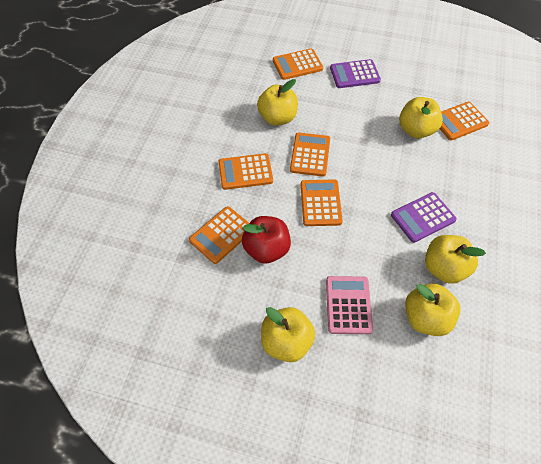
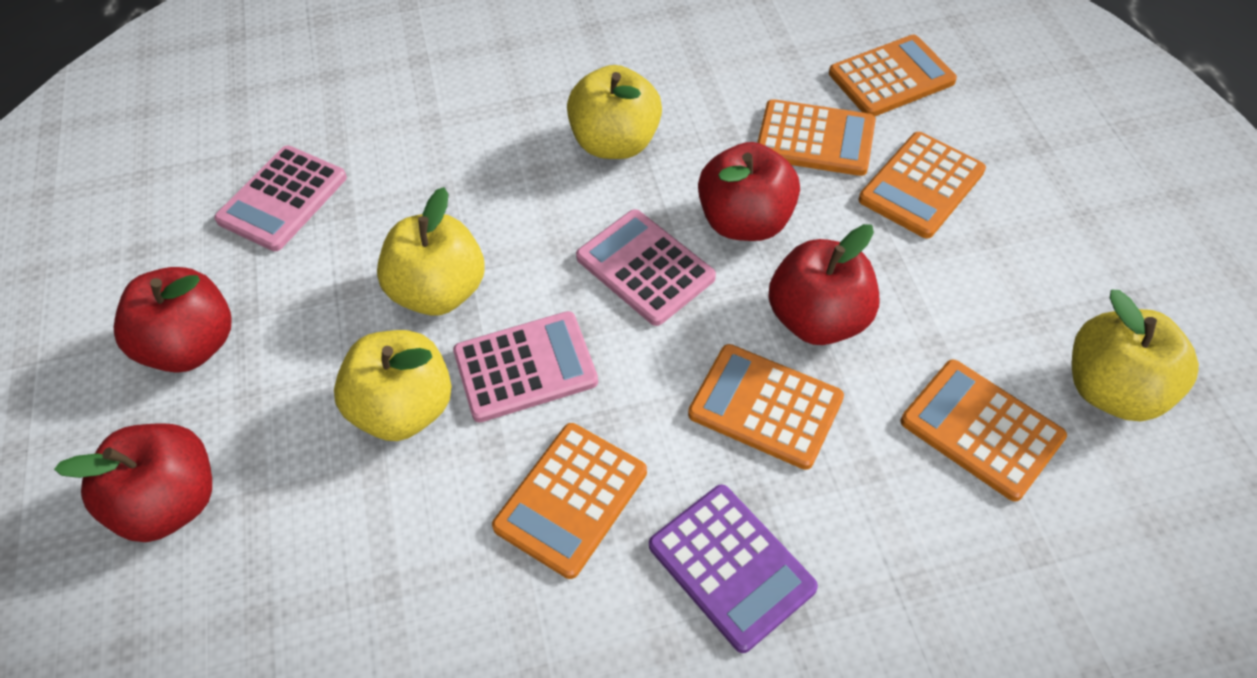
pink calculator: [326,276,373,334] = 1 -> [214,146,347,251] [453,311,598,423] [576,209,716,326] = 3
purple calculator: [330,59,381,88] [391,192,457,243] = 2 -> [649,485,818,653] = 1
red apple: [242,216,291,264] = 1 -> [54,423,212,542] [114,267,231,372] [698,142,800,241] [768,224,879,345] = 4
yellow apple: [257,79,298,126] [261,307,315,362] [399,97,443,138] [405,283,461,336] [425,235,486,284] = 5 -> [334,330,452,441] [377,187,484,316] [567,65,662,159] [1072,290,1199,421] = 4

